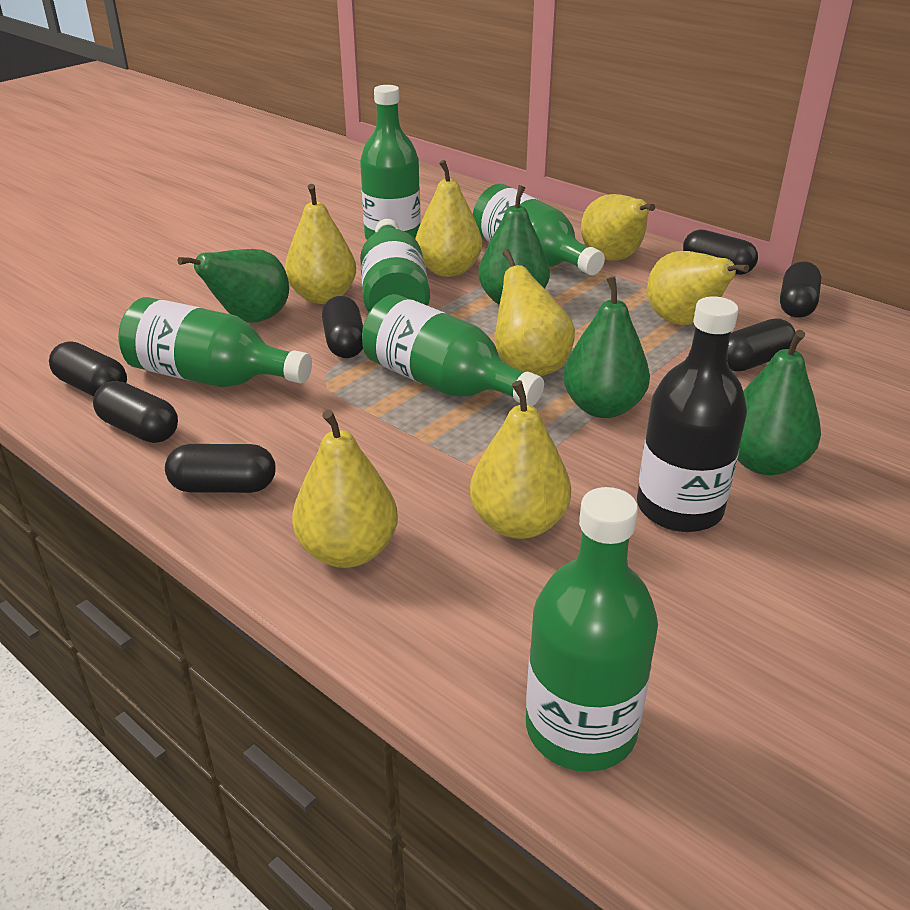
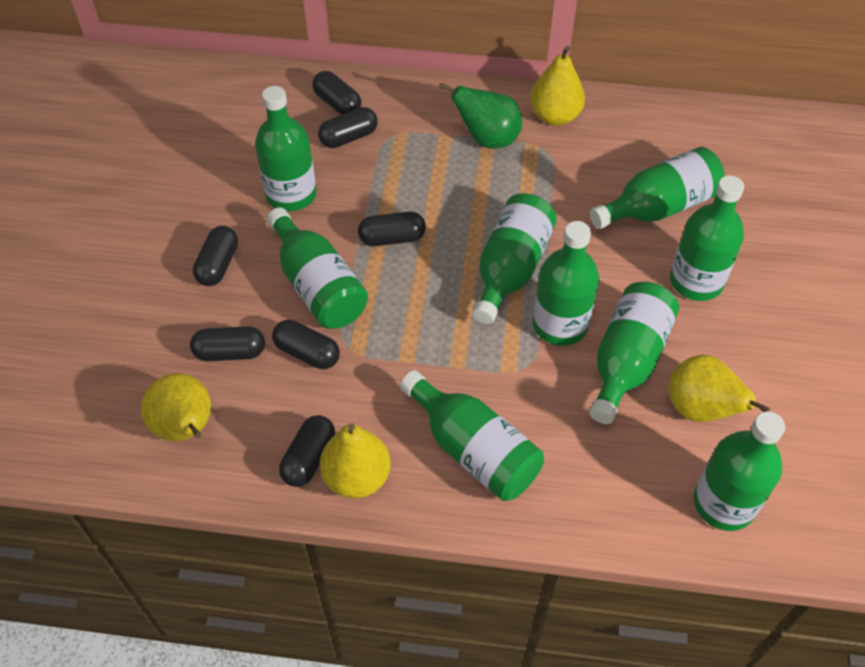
black bottle: [637,297,747,532] = 1 -> none = 0
green bottle: [118,297,312,387] [360,85,421,240] [360,219,430,312] [362,294,544,406] [473,184,605,275] [526,487,658,772] = 6 -> [255,86,316,212] [267,207,368,328] [400,370,544,501] [472,193,557,324] [533,221,599,346] [589,282,679,424] [590,147,725,229] [670,176,744,301] [694,412,785,531] = 9
green pear: [178,249,289,323] [478,185,550,305] [563,276,650,418] [737,330,821,475] = 4 -> [439,82,522,149] = 1
yellow pear: [285,184,356,304] [292,410,398,568] [415,160,482,277] [470,380,571,539] [495,249,575,376] [581,194,655,261] [647,251,749,325] = 7 -> [141,373,211,441] [320,423,391,499] [530,46,585,126] [669,355,770,422] = 4

